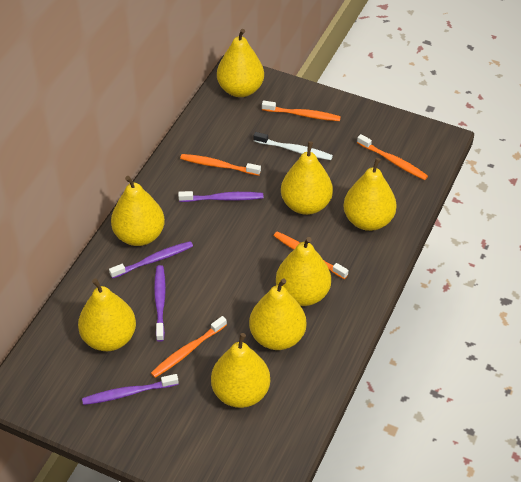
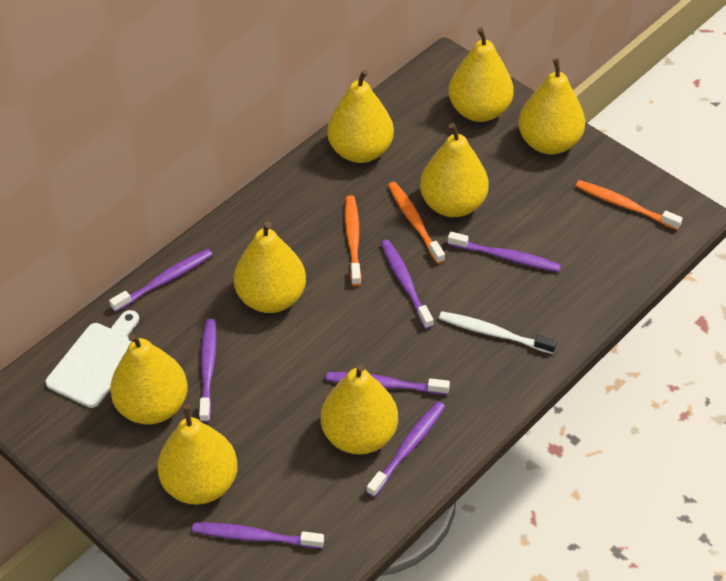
orange toothbrush: [151,316,227,378] [180,154,261,176] [262,101,341,121] [274,231,348,279] [357,134,428,180] = 5 -> [345,195,361,286] [388,182,445,264] [576,180,683,230] = 3
purple toothbrush: [82,374,179,405] [109,241,193,279] [154,265,166,342] [178,191,263,202] = 4 -> [109,249,213,312] [192,522,324,549] [199,319,217,423] [326,372,450,395] [367,401,445,497] [381,240,434,329] [448,232,561,272] = 7
white cutting board: none = 0 -> [45,310,139,408] = 1

